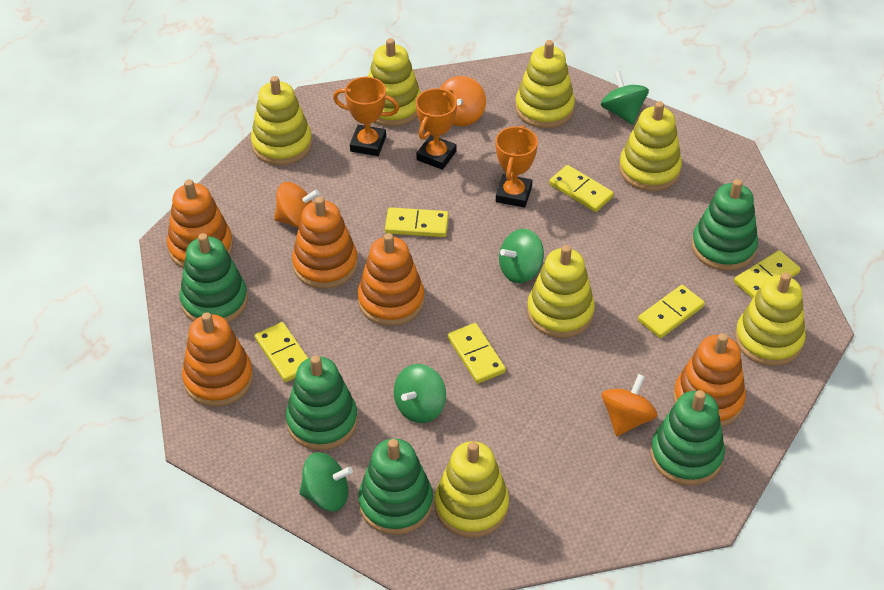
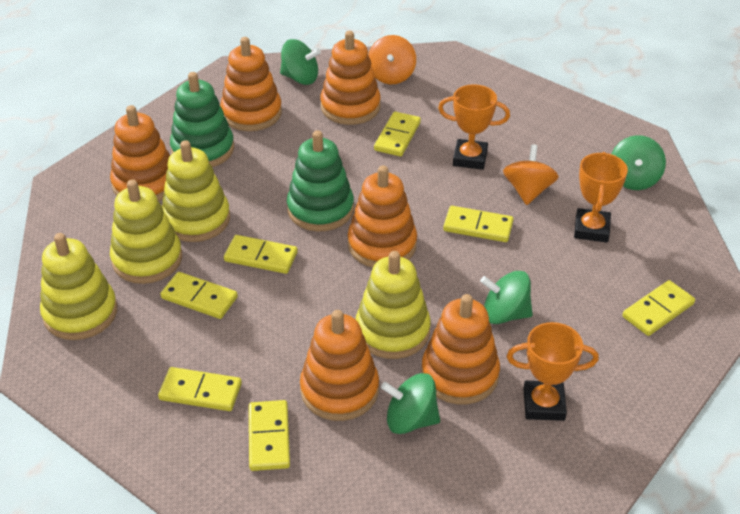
green stacking toy: [179,233,248,323] [286,355,358,450] [358,438,433,535] [650,390,725,486] [691,179,758,271] = 5 -> [170,72,234,167] [287,130,354,232] = 2
orange spinning top: [274,182,320,228] [440,76,486,126] [602,374,658,436] = 3 -> [368,35,416,84] [503,144,559,205] = 2
orange stacking toy: [167,179,233,268] [182,312,253,407] [292,197,358,289] [358,233,424,326] [673,333,746,427] = 5 -> [110,105,170,201] [220,37,282,131] [300,310,379,421] [320,31,381,125] [348,165,417,268] [422,294,500,404] = 6
yellow domino: [255,322,308,382] [385,207,449,237] [448,323,506,384] [549,165,614,212] [638,285,705,338] [734,250,801,299] = 6 -> [158,367,242,411] [160,272,238,319] [224,235,298,274] [249,400,290,471] [374,112,421,156] [443,206,514,242] [622,280,695,336] = 7
yellow stacking toy: [251,76,312,165] [368,38,421,127] [435,441,509,538] [515,40,575,128] [527,245,595,338] [619,101,682,191] [735,273,806,366] = 7 -> [40,233,117,340] [110,180,182,284] [162,140,230,242] [356,251,431,359] = 4

